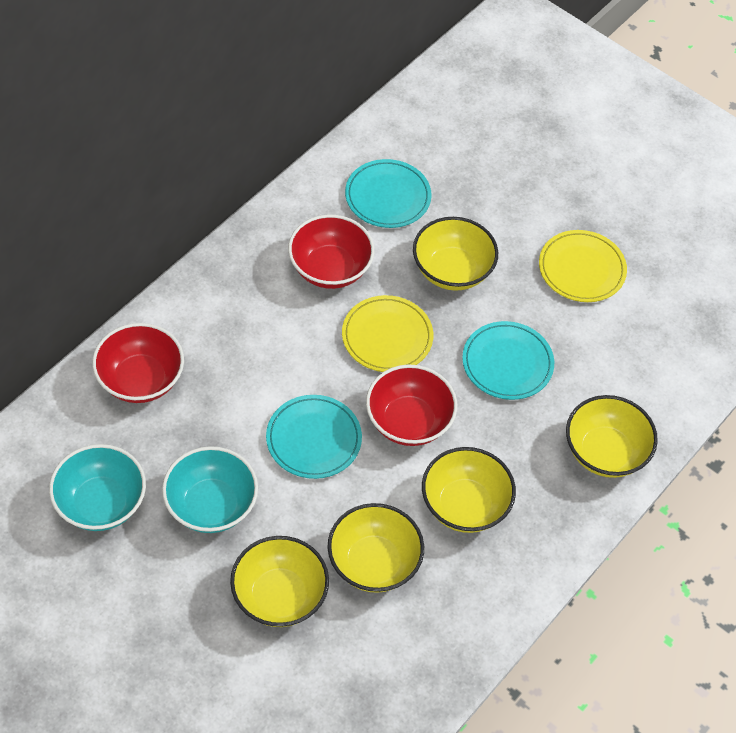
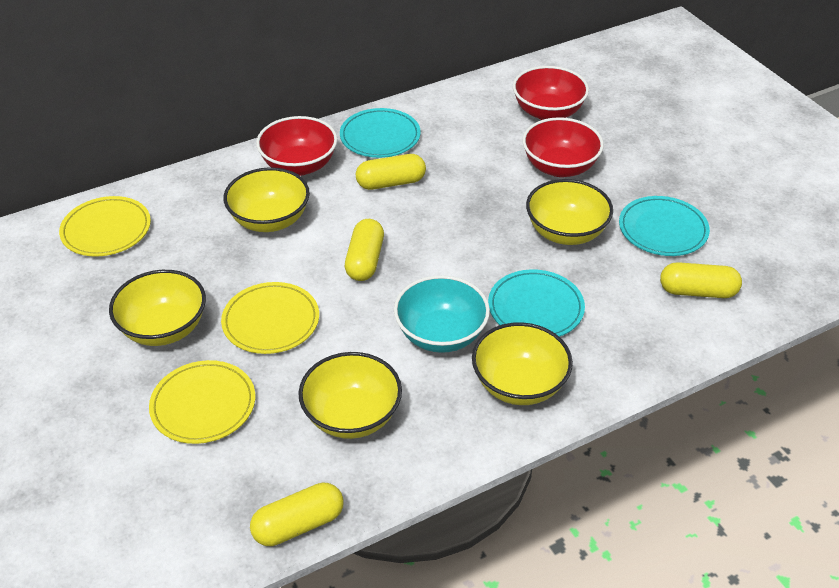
turquoise bowl: [49,444,146,531] [162,446,258,533] = 2 -> [394,275,490,353] = 1
yellow capsule: none = 0 -> [250,482,344,546] [345,219,384,281] [356,154,426,190] [660,262,742,298] = 4
yellow plate: [342,295,433,372] [539,230,627,302] = 2 -> [59,196,151,257] [149,360,255,444] [221,282,319,354] = 3

